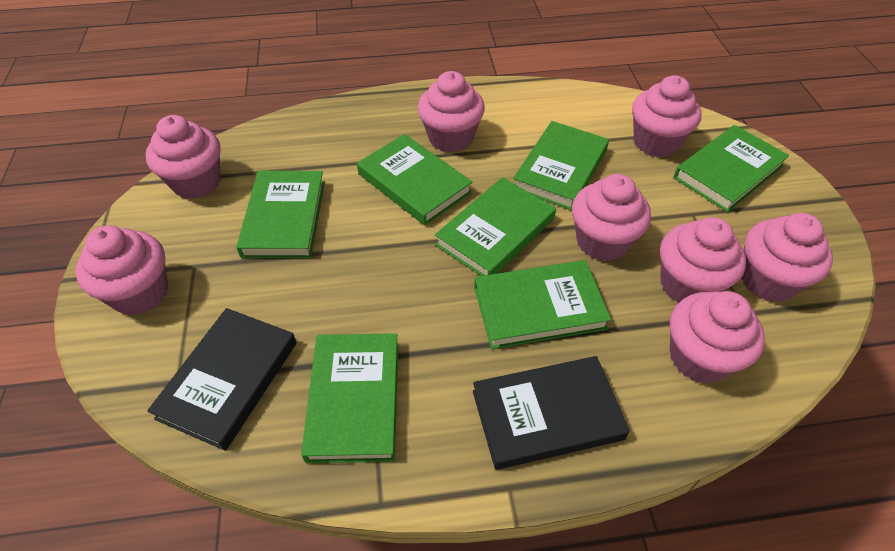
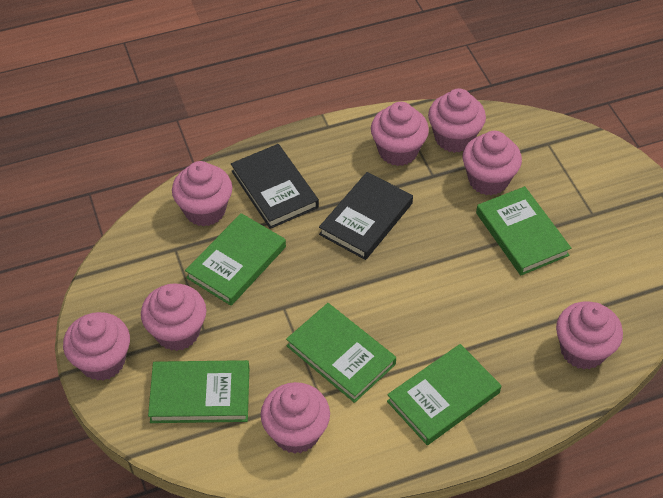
green book: [236,171,325,258] [301,333,398,463] [357,134,473,225] [435,177,556,276] [474,260,611,349] [513,121,609,210] [673,125,789,212] = 7 -> [148,360,249,423] [185,213,286,306] [286,303,396,403] [387,344,501,445] [476,186,571,276] = 5

